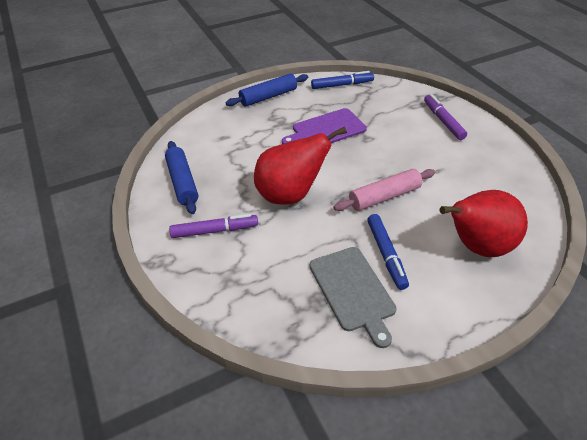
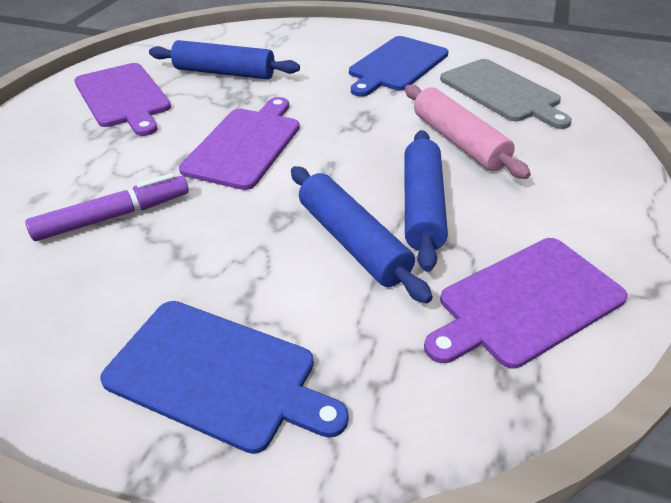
blue cutting board: none = 0 -> [100,301,349,454] [349,36,449,97] = 2
blue marker: [311,71,374,89] [367,214,409,290] = 2 -> none = 0
blue rolling pin: [165,141,198,214] [226,74,308,107] = 2 -> [149,40,300,79] [291,166,433,304] [404,130,448,272] = 3
purple cutting board: [282,108,367,144] = 1 -> [74,63,171,136] [179,97,300,190] [424,238,628,369] = 3
purple marker: [169,214,258,238] [424,94,467,140] = 2 -> [25,173,189,241] = 1
red pear: [254,126,347,205] [440,190,528,257] = 2 -> none = 0

